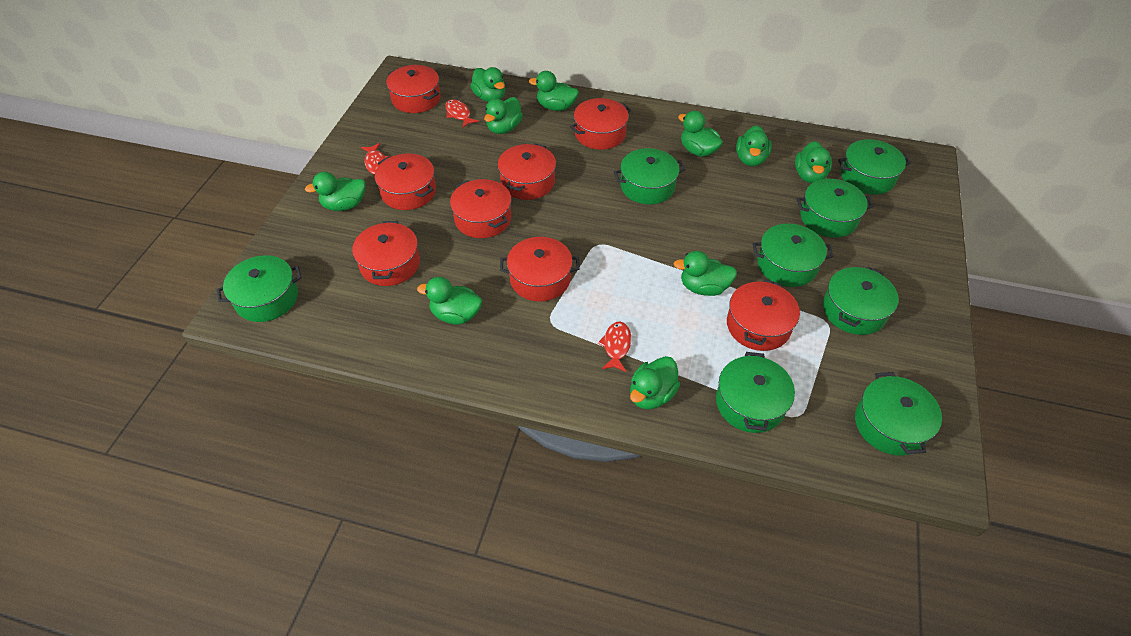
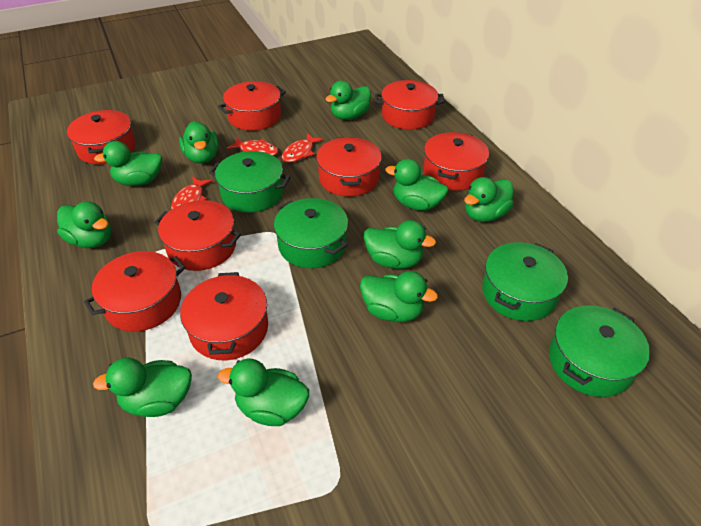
green pot: [217,255,302,322] [614,148,685,204] [716,352,795,433] [753,224,833,287] [797,179,873,238] [823,267,899,335] [838,139,911,195] [855,372,942,456] = 8 -> [209,151,290,213] [274,198,348,268] [482,242,568,321] [549,305,650,397] = 4

